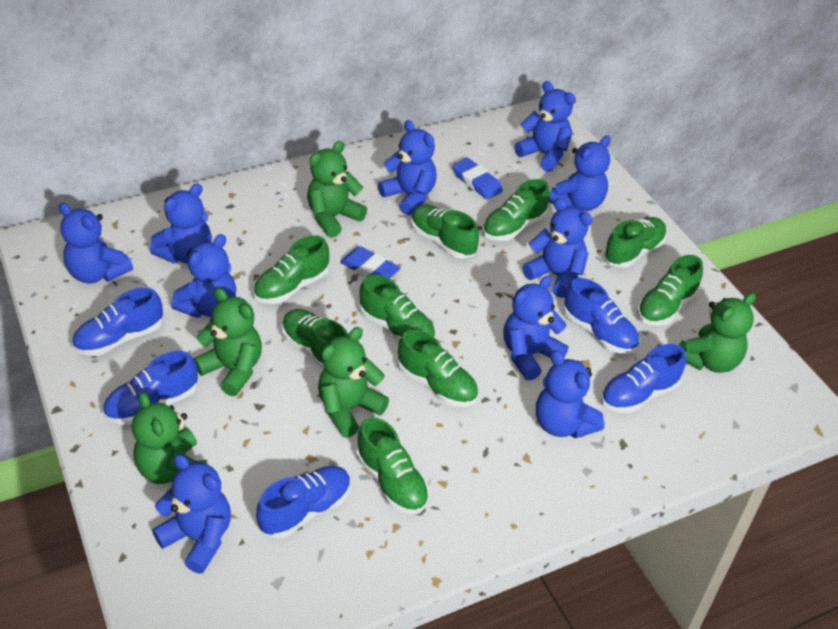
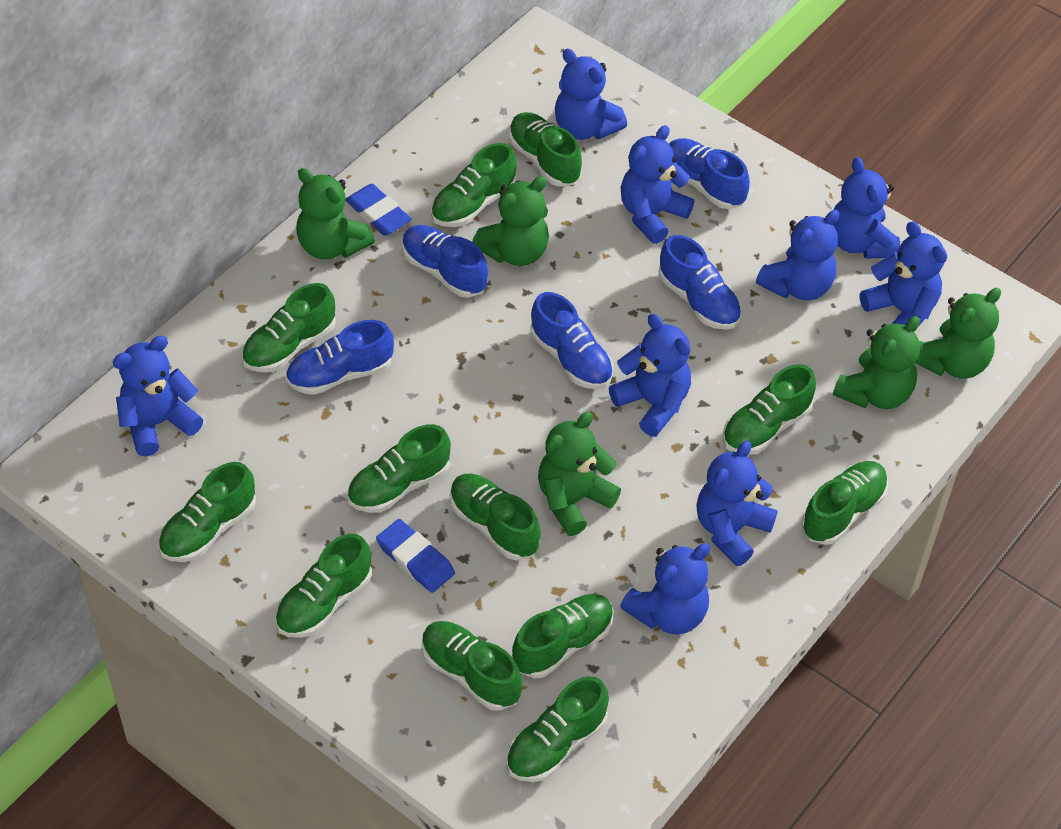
blue teddy bear: [59,203,133,284] [150,183,212,264] [152,454,231,574] [171,234,236,318] [378,120,437,215] [503,276,568,381] [515,81,576,172] [522,198,593,298] [536,350,605,438] [549,135,610,211] = 10 -> [113,336,203,456] [555,49,627,140] [609,314,691,437] [620,543,711,634] [621,125,694,244] [697,441,778,566] [756,210,839,300] [833,157,900,259] [860,221,947,326] = 9
green shoe: [253,235,329,304] [282,309,349,370] [356,417,429,515] [359,275,435,340] [398,330,478,407] [411,205,479,259] [482,179,550,241] [604,217,667,268] [637,255,703,326] = 9 -> [158,462,256,562] [242,283,336,372] [275,534,372,638] [347,424,451,513] [422,621,522,711] [431,143,517,227] [450,474,541,560] [506,676,609,782] [509,112,582,187] [512,594,614,678] [723,364,816,455] [801,461,888,545] = 12

